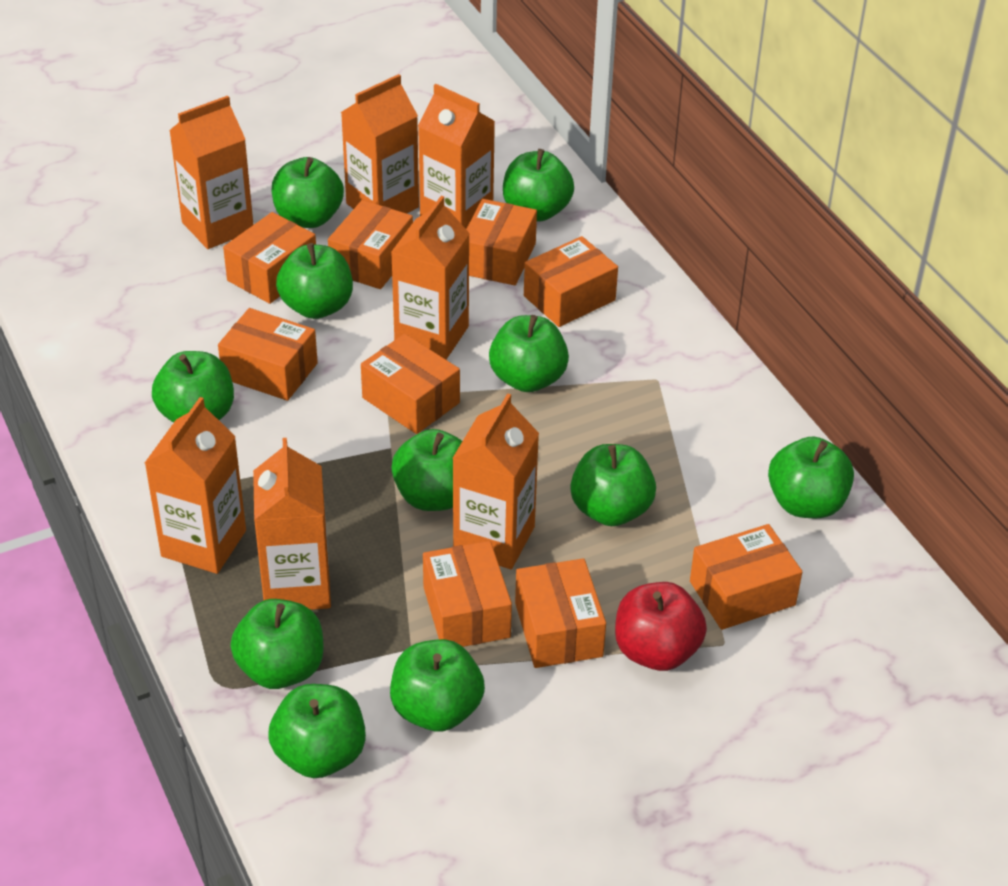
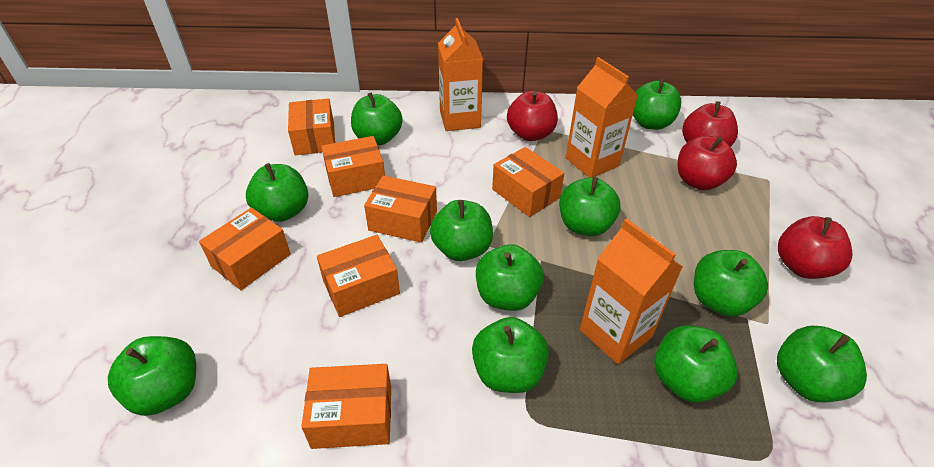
orange box: [218,308,318,401] [223,212,316,304] [328,200,413,289] [361,334,460,434] [423,541,512,647] [466,199,537,285] [515,558,606,668] [524,236,618,327] [690,524,802,630] = 9 -> [199,208,291,290] [288,98,335,155] [301,364,391,449] [317,235,400,317] [321,136,385,197] [364,175,437,243] [492,147,564,217] = 7
orange carton: [145,397,246,574] [169,95,253,249] [253,438,331,610] [341,74,419,214] [391,196,470,360] [418,84,495,229] [453,393,539,569] = 7 -> [438,18,483,131] [565,57,638,178] [580,219,683,364] = 3
red apple: [615,582,707,671] = 1 -> [507,91,558,141] [677,136,737,190] [682,101,738,147] [778,216,853,279] = 4

